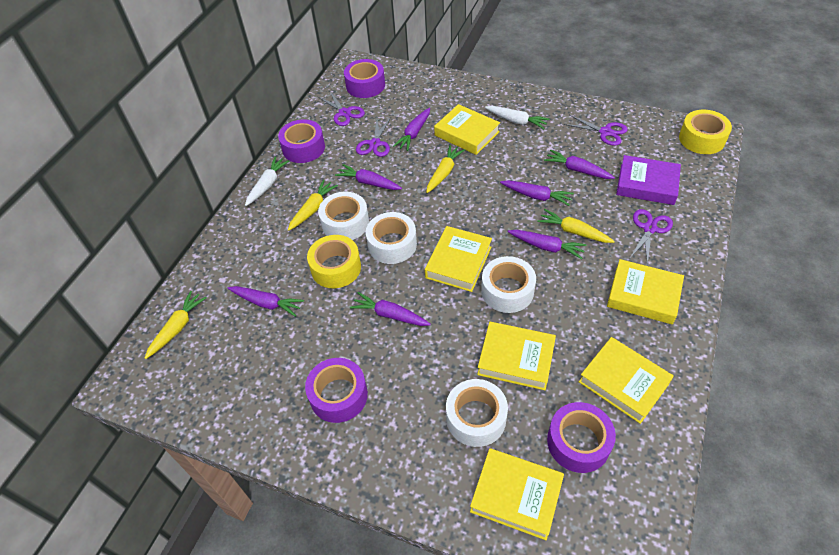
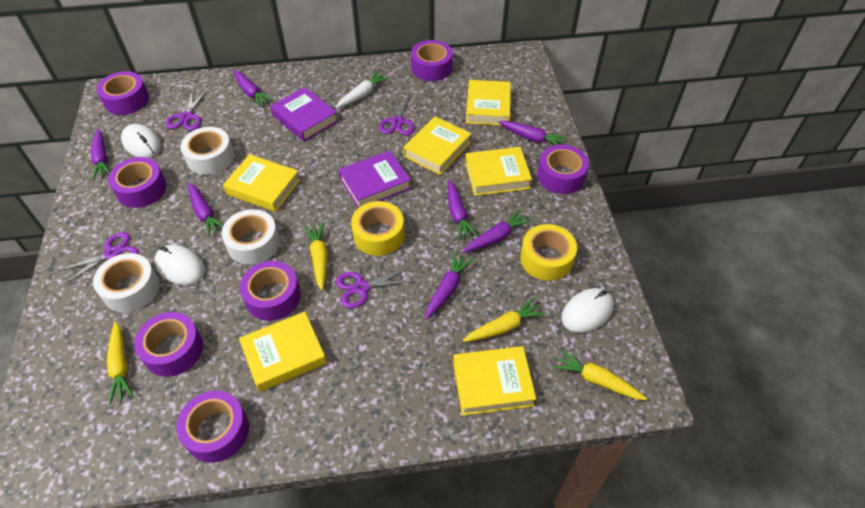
purple book: [616,155,681,205] = 1 -> [270,87,338,142] [338,150,411,208] = 2
purple tape: [278,119,325,163] [305,358,368,423] [344,59,385,98] [547,402,616,473] = 4 -> [97,71,149,115] [108,157,167,208] [134,312,203,377] [176,390,249,463] [240,261,301,321] [411,40,453,81] [537,144,589,194] = 7
white carrot: [245,156,290,206] [485,106,550,129] = 2 -> [336,71,389,108] = 1
white mouse: none = 0 -> [121,124,161,158] [155,245,205,285] [561,288,614,333] = 3
white tape: [318,192,369,240] [366,212,417,264] [446,379,508,447] [481,256,536,313] = 4 -> [93,253,159,312] [181,127,234,175] [222,209,280,265] = 3

